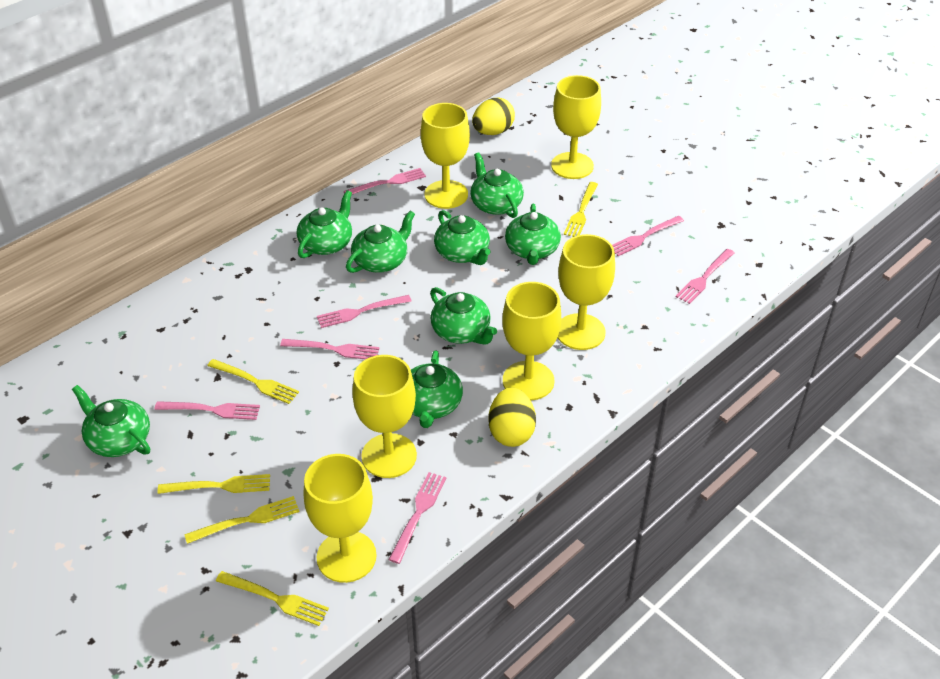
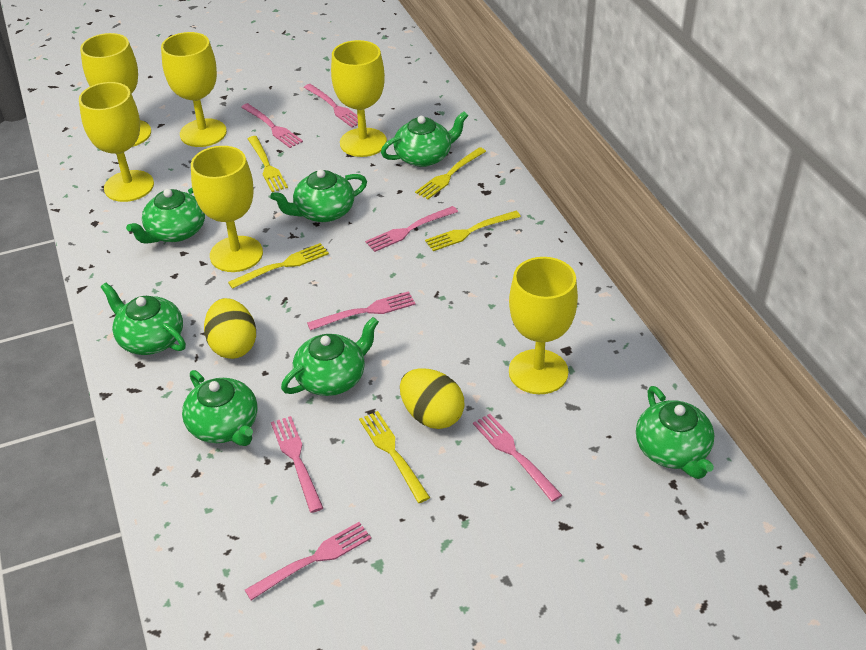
green teapot: [72,385,150,457] [297,190,352,258] [346,211,415,273] [411,350,463,428] [430,287,497,345] [434,210,491,265] [470,152,524,218] [505,204,561,265] = 8 -> [101,283,186,355] [126,188,205,244] [182,370,257,446] [270,169,367,222] [281,317,379,396] [381,111,468,167] [636,386,714,479] = 7

